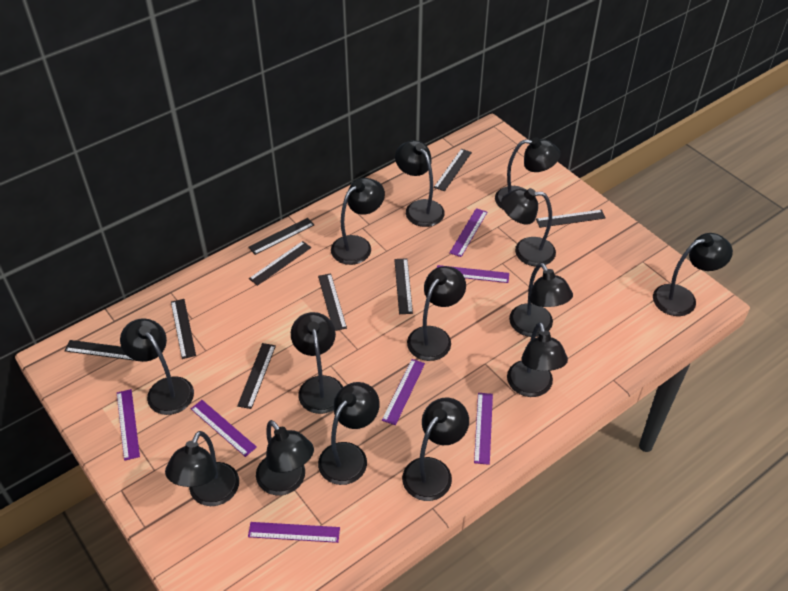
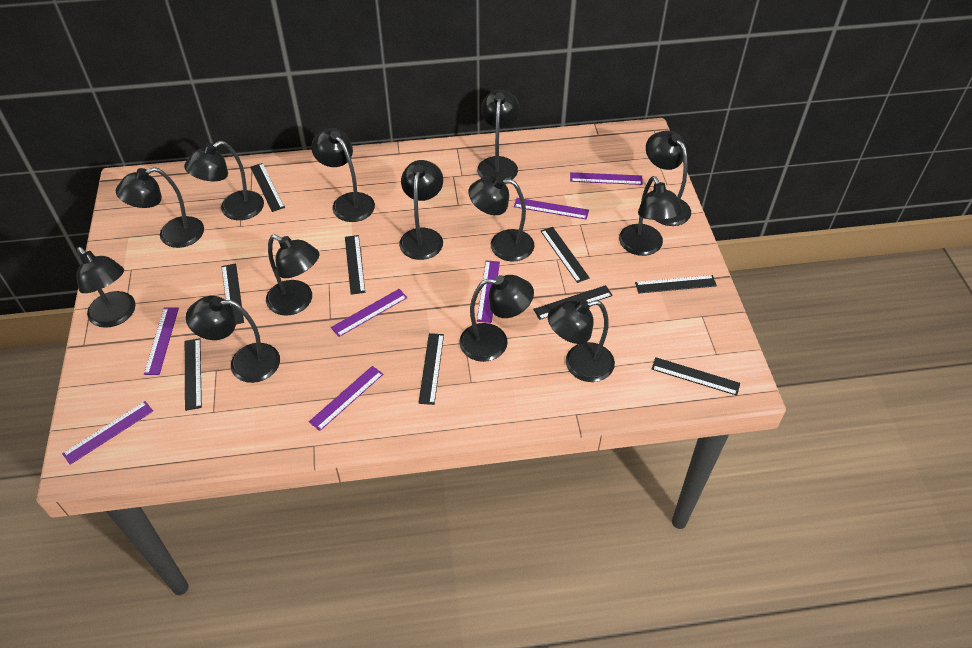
black lamp: [120,319,194,415] [165,431,239,506] [256,420,314,495] [291,312,343,414] [318,382,380,485] [331,178,385,265] [395,140,445,227] [402,398,469,501] [407,266,466,361] [495,137,561,210] [501,188,556,266] [507,322,568,397] [509,263,573,337] [653,233,733,316] = 14 -> [77,247,136,328] [116,167,204,248] [184,141,264,220] [186,296,280,383] [266,234,319,316] [311,128,375,222] [399,160,443,260] [459,275,534,362] [469,176,534,261] [477,89,520,180] [548,299,615,382] [619,176,683,256] [646,130,691,226] = 13

